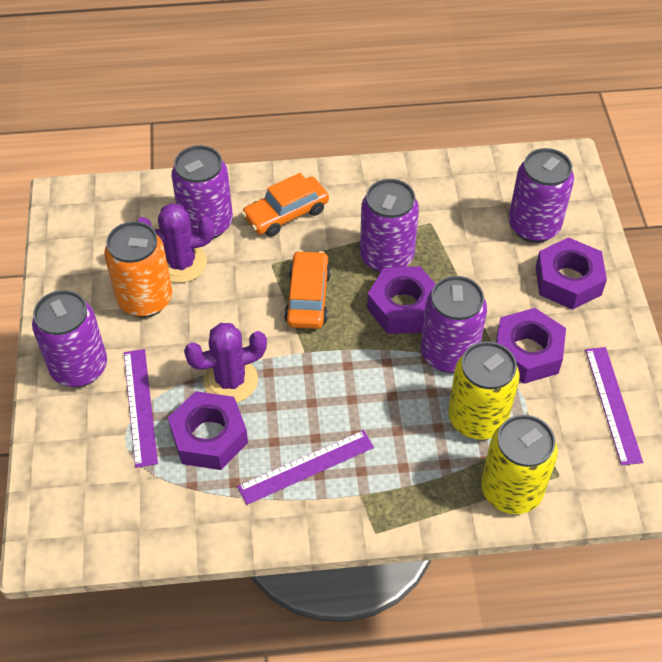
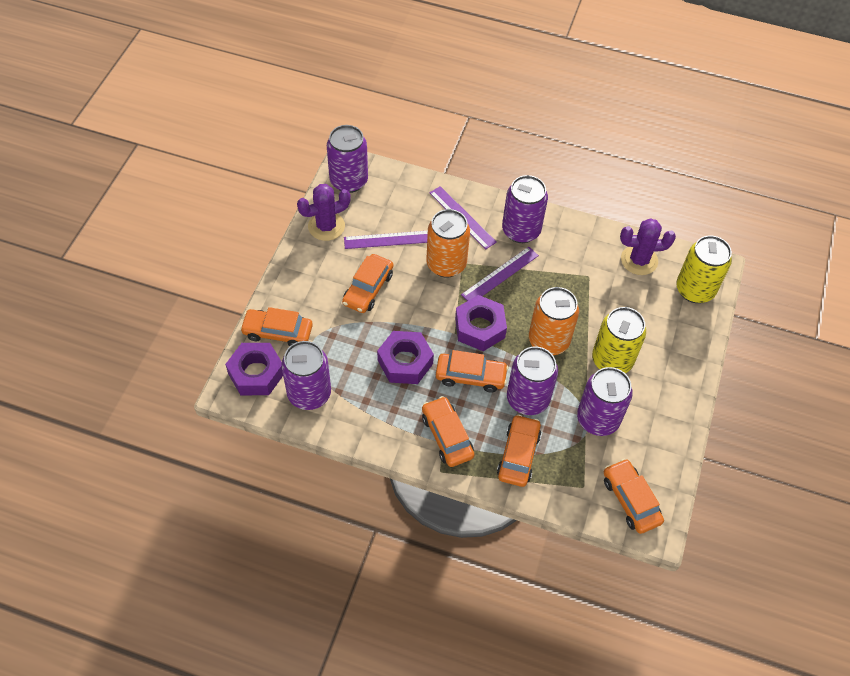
orange can: [104,221,172,317] = 1 -> [426,209,470,278] [529,287,579,355] = 2
orange car: [242,173,329,237] [284,250,331,329] = 2 -> [240,307,313,346] [342,254,393,313] [422,396,474,467] [436,350,508,393] [497,414,541,487] [604,458,664,534] = 6
purple nut: [168,391,248,470] [367,266,436,334] [496,308,566,384] [536,237,607,310] = 4 -> [225,343,283,395] [377,331,434,384] [455,295,507,351] = 3

